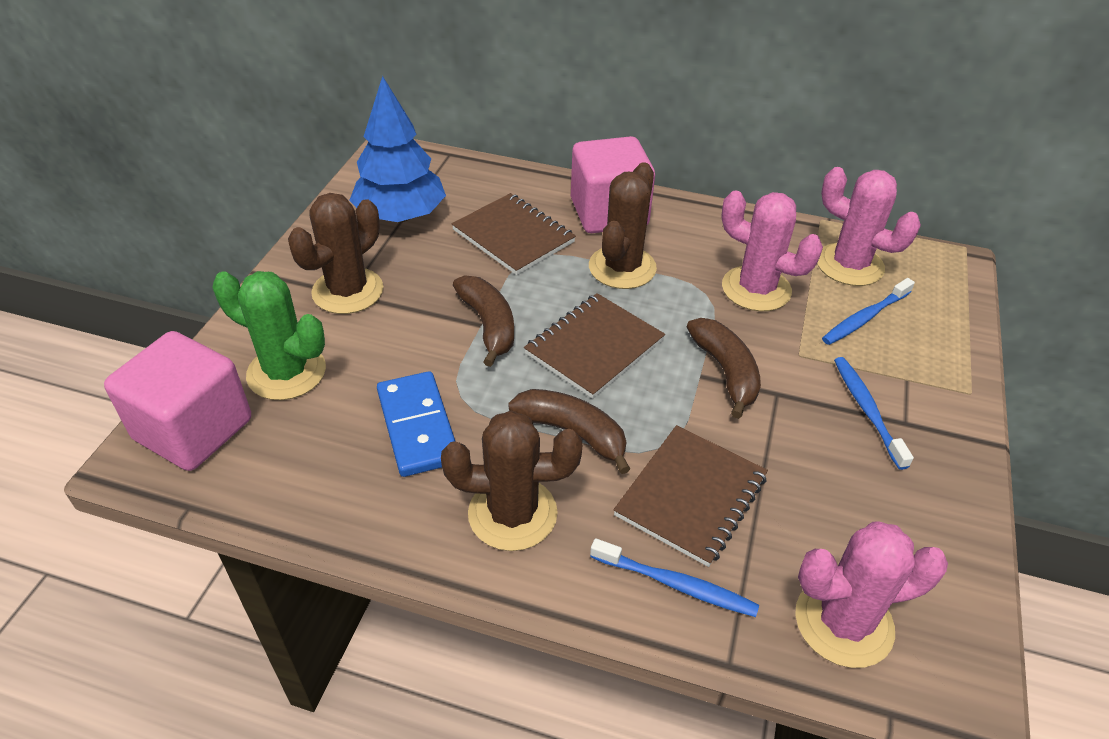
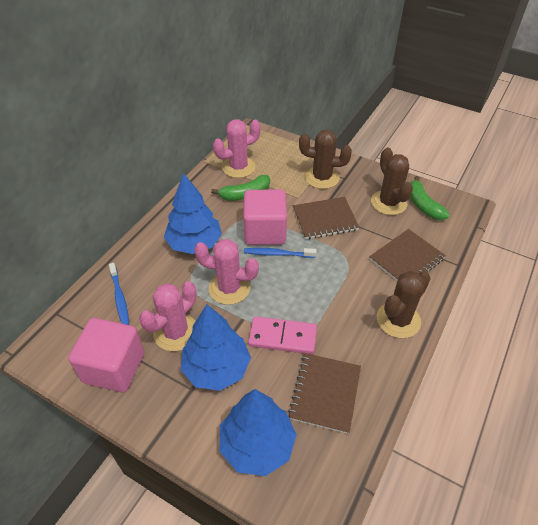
blue domino: [377,371,456,477] = 1 -> none = 0
blue toothbrush: [590,538,759,617] [822,278,915,345] [834,357,914,470] = 3 -> [109,263,129,325] [244,248,316,258] = 2
blue tree: [349,76,446,222] = 1 -> [164,173,222,254] [181,305,251,391] [220,389,297,476] = 3
brown banana: [453,275,514,367] [508,389,630,474] [687,318,761,419] = 3 -> none = 0
green banana: none = 0 -> [211,175,270,201] [410,176,450,220] = 2
green cactus: [213,271,326,400] = 1 -> none = 0
pink domino: none = 0 -> [248,316,317,354] = 1

